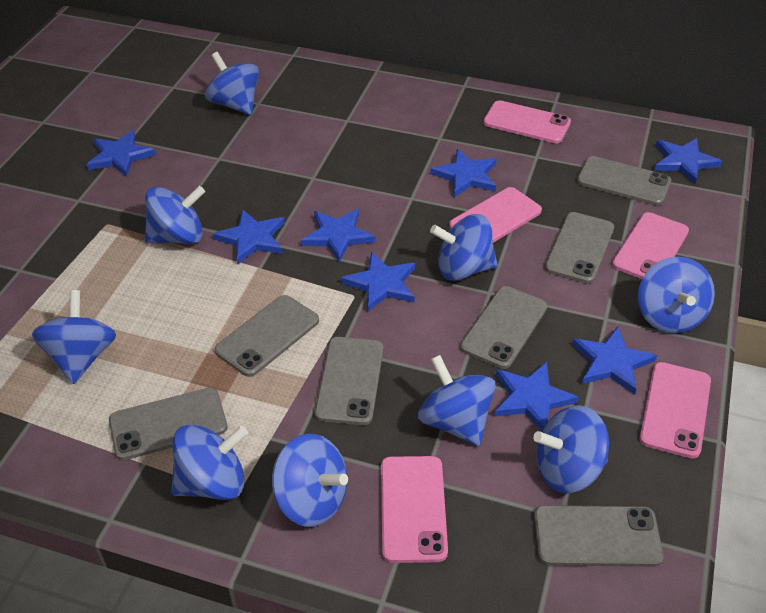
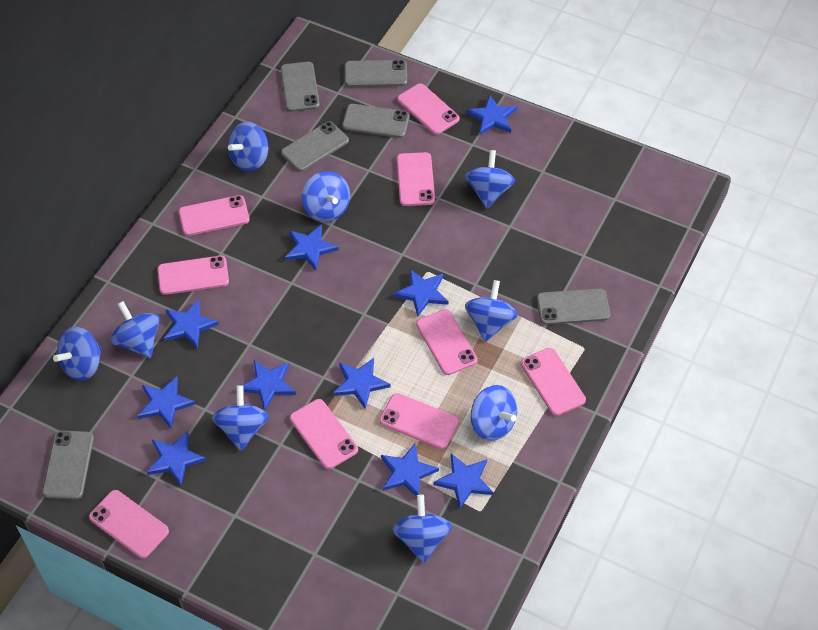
blue star: [87,130,156,177] [213,209,285,265] [301,209,375,262] [341,252,415,312] [430,149,496,197] [494,362,579,431] [572,326,657,395] [654,138,722,184] = 8 -> [137,376,196,429] [147,431,207,486] [164,299,219,349] [242,360,296,411] [285,224,338,270] [333,358,391,409] [381,444,439,497] [394,269,449,317] [433,454,493,510] [467,95,517,135] = 10
grey phone: [109,388,227,460] [215,295,319,377] [315,337,383,425] [460,286,548,369] [534,505,664,567] [545,212,614,284] [577,156,671,205] = 7 -> [42,430,94,500] [281,62,320,112] [281,121,349,172] [342,104,410,138] [345,60,407,87] [537,288,610,325] = 6
pink phone: [381,456,448,563] [449,187,542,243] [483,100,571,143] [612,212,689,279] [639,362,711,459] = 5 -> [89,490,169,558] [157,256,229,295] [179,195,250,236] [290,399,358,469] [379,393,459,449] [397,83,460,135] [397,152,435,206] [416,309,478,375] [521,348,586,416] = 9

